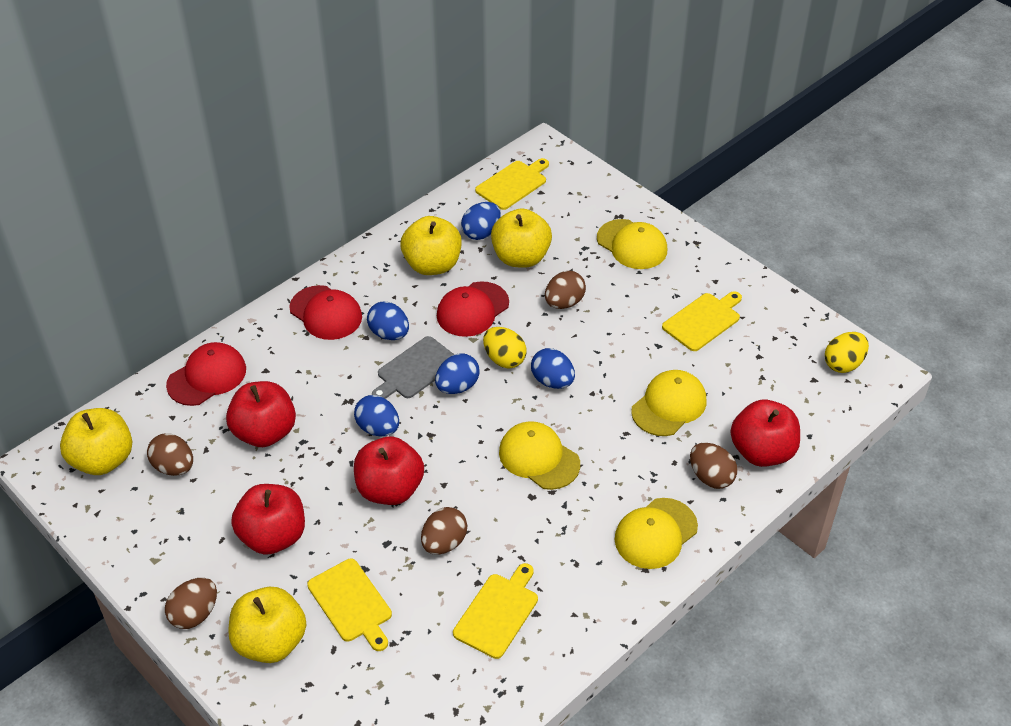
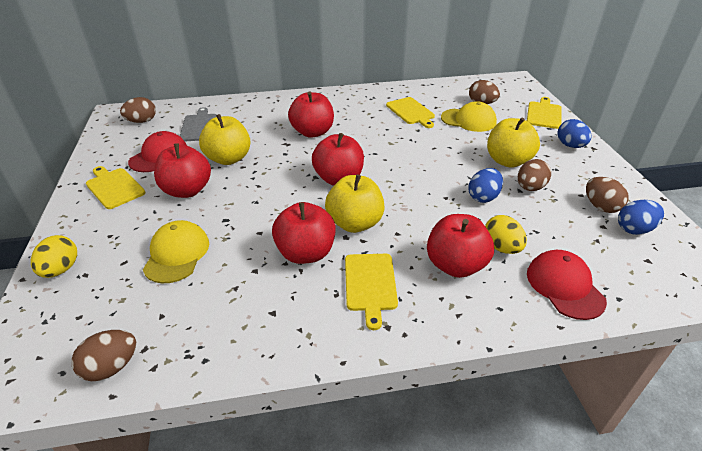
blue egg: [354,395,399,436] [367,301,409,340] [435,354,480,394] [461,202,501,240] [531,348,575,389] = 5 -> [469,168,503,203] [557,119,591,148] [618,200,664,235] = 3
red apple: [226,381,296,447] [231,484,305,555] [354,436,424,505] [730,400,800,467] = 4 -> [154,143,211,198] [272,202,336,264] [288,92,334,138] [312,133,364,186] [427,214,494,278] = 5
red cap: [166,342,246,406] [289,285,362,340] [437,281,509,337] = 3 -> [128,131,186,172] [527,250,607,320] = 2
yellow apple: [60,408,132,475] [228,587,306,663] [401,216,462,275] [491,208,552,268] = 4 -> [199,114,251,165] [325,174,385,233] [487,117,540,168] = 3
yellow cap: [499,421,580,490] [597,219,667,269] [614,498,698,569] [631,370,707,436] = 4 -> [143,220,209,283] [441,101,497,132] = 2

